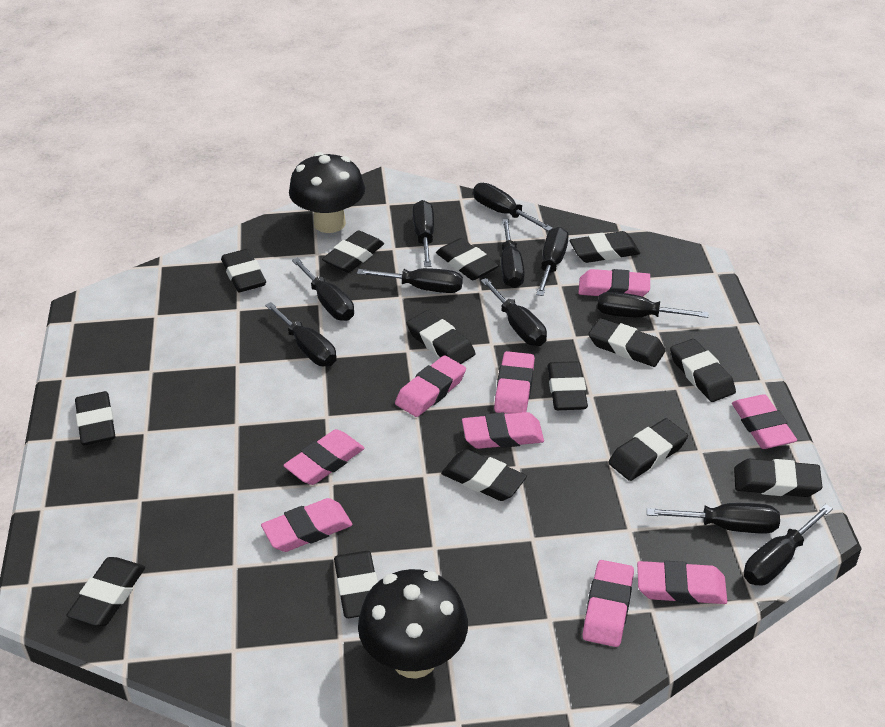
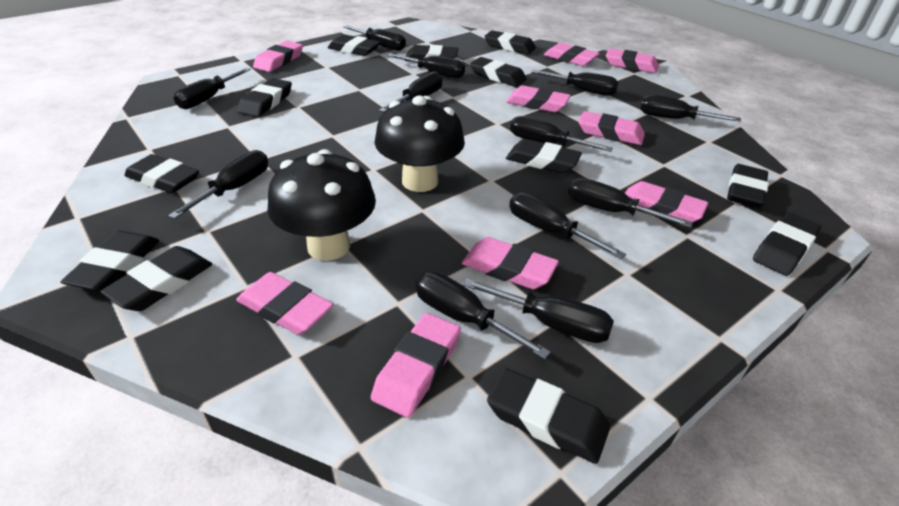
black eraser: [66,557,145,626] [75,391,116,445] [221,249,266,292] [322,231,384,273] [334,551,378,618] [407,310,476,364] [436,238,499,280] [441,449,527,501] [548,361,588,410] [570,231,640,263] [588,318,666,367] [608,418,688,481] [670,339,736,402] [734,459,822,497] = 14 -> [60,231,159,291] [100,246,212,311] [124,154,199,193] [238,78,292,117] [328,34,381,56] [404,45,459,62] [470,57,526,87] [484,30,536,54] [487,368,610,464] [506,139,582,173] [727,164,769,208] [753,212,821,276] = 12
black screwdriver: [265,302,336,366] [292,258,354,321] [357,268,463,293] [413,200,434,267] [473,183,553,231] [481,278,547,346] [501,219,525,288] [536,227,569,296] [597,292,709,318] [647,503,780,533] [744,504,833,586] = 11 -> [168,150,268,219] [174,68,251,109] [343,25,406,51] [379,71,442,112] [387,53,465,78] [415,272,551,359] [463,279,614,343] [509,192,626,259] [510,116,613,152] [531,70,619,96] [568,178,693,228] [640,95,741,122] = 12

